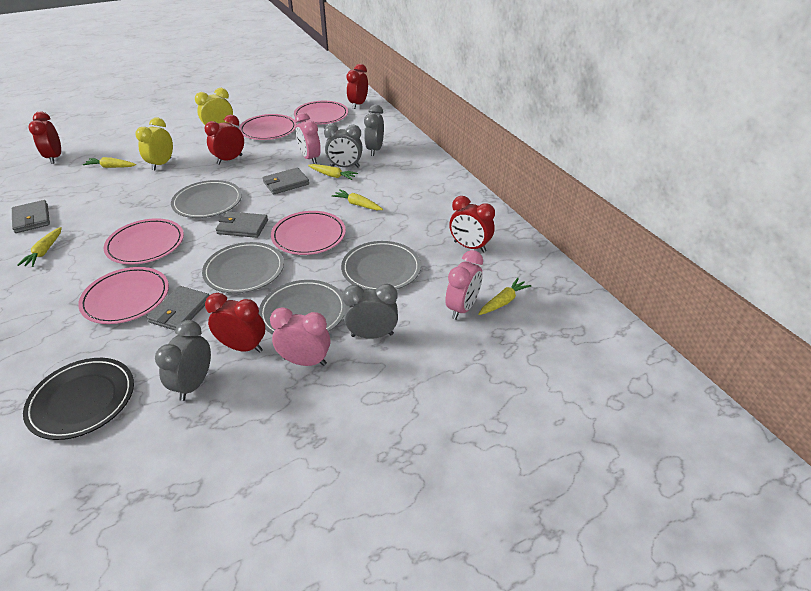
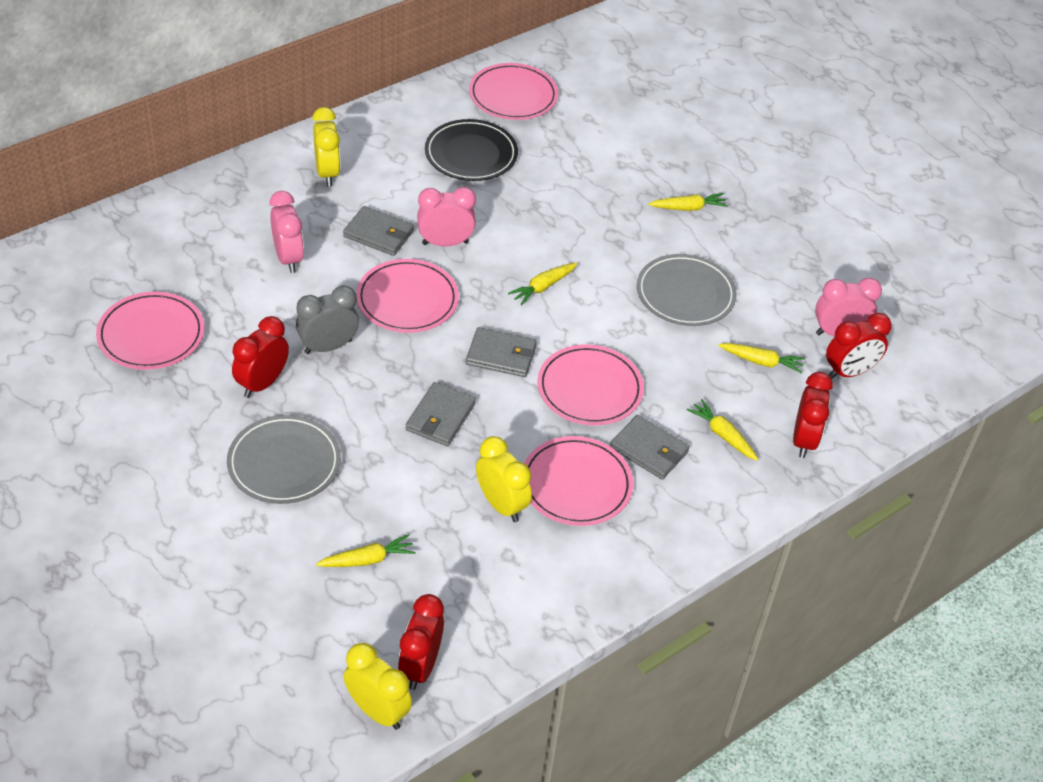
grey clock: [155,320,211,401] [324,124,363,168] [342,284,398,339] [364,105,384,156] = 4 -> [296,286,359,354] = 1
grey plate: [171,180,242,218] [202,242,284,293] [259,280,345,335] [341,241,421,290] = 4 -> [227,415,341,504] [637,254,737,326] = 2
red clock: [28,112,61,164] [204,115,244,165] [205,293,265,353] [346,64,368,109] [449,196,495,253] = 5 -> [232,316,289,398] [398,594,444,690] [793,372,833,458] [826,313,892,379] = 4
yellow clock: [136,118,173,170] [195,88,233,125] = 2 -> [312,107,340,186] [344,643,412,730] [476,436,532,522] = 3

